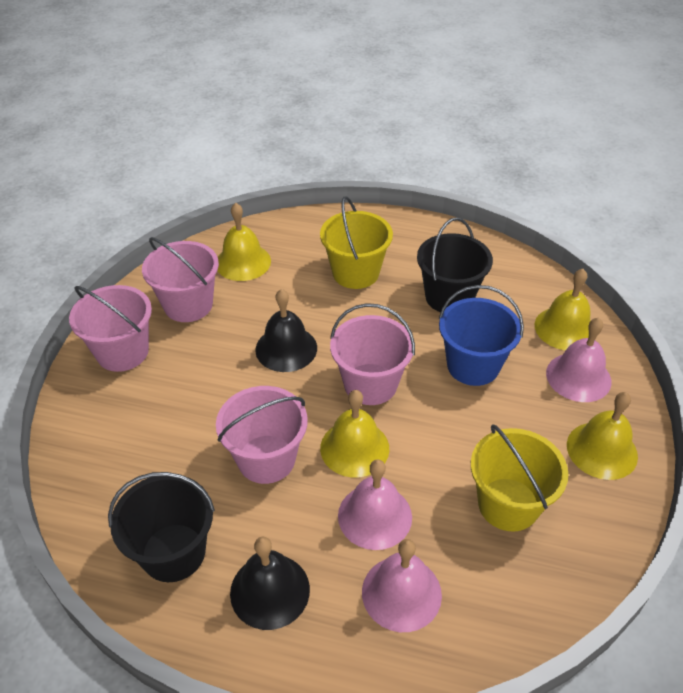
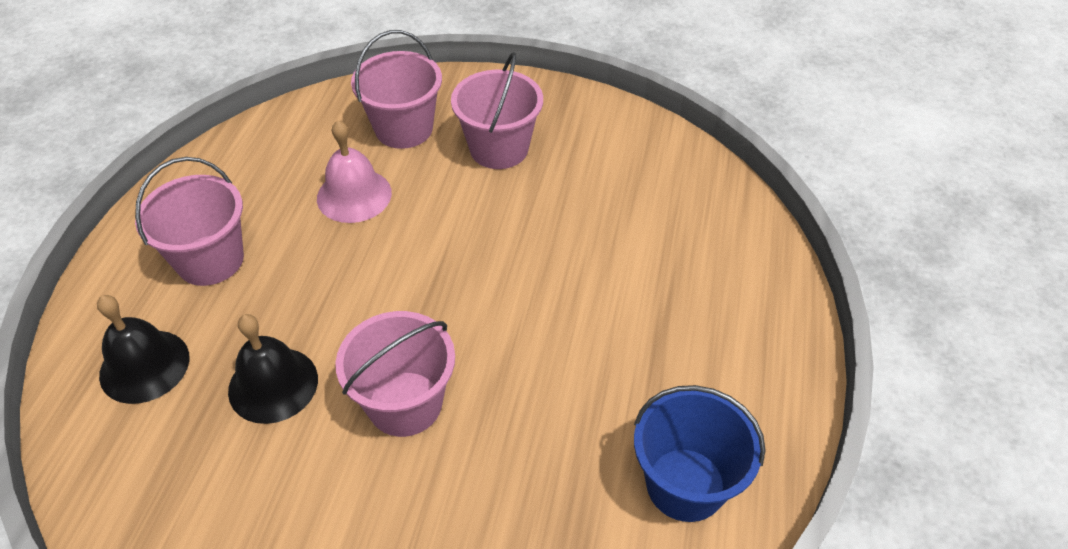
black bucket: [108,472,215,582] [417,217,493,312] = 2 -> none = 0
pink bell: [338,459,412,550] [362,539,442,632] [546,318,612,402] = 3 -> [317,120,392,223] = 1
yellow bell: [218,203,271,281] [320,390,389,477] [534,269,591,350] [567,392,638,480] = 4 -> none = 0
yellow bucket: [320,196,393,289] [471,424,568,532] = 2 -> none = 0

